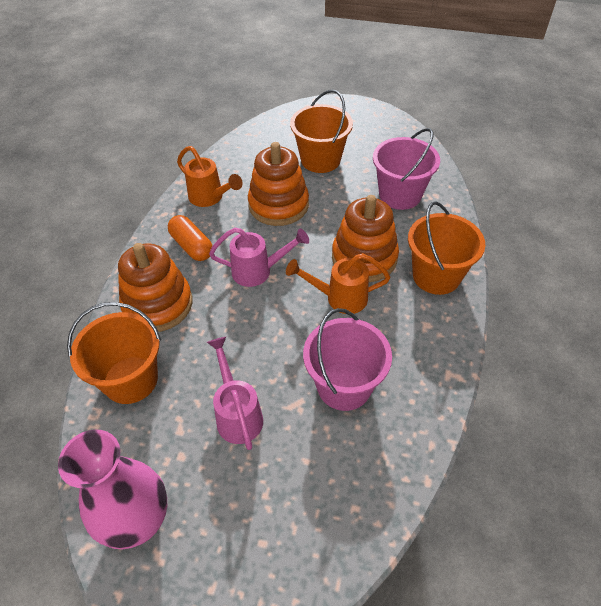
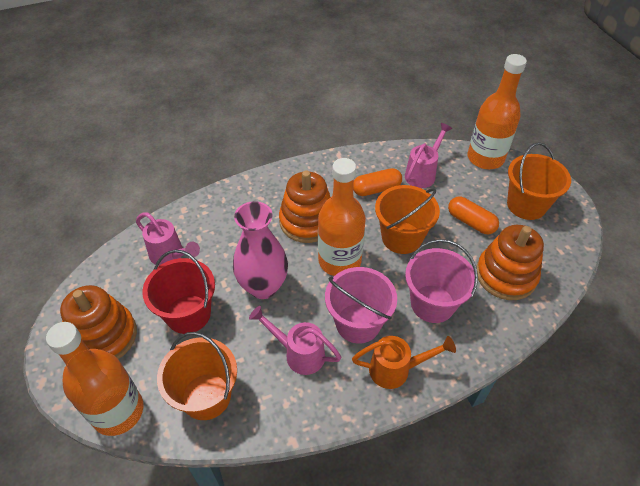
orange bottle: none = 0 -> [46,322,144,436] [318,158,366,276] [467,54,527,169] = 3
orange capsule: [168,215,212,261] = 1 -> [353,168,402,196] [448,196,499,234] = 2
orange watering can: [177,146,243,207] [286,253,390,314] = 2 -> [352,336,456,389] = 1
pink watering can: [207,337,263,450] [209,228,309,287] = 2 -> [136,212,200,265] [249,306,342,375] [405,123,453,188] = 3
red bucket: none = 0 -> [142,250,215,334] = 1

